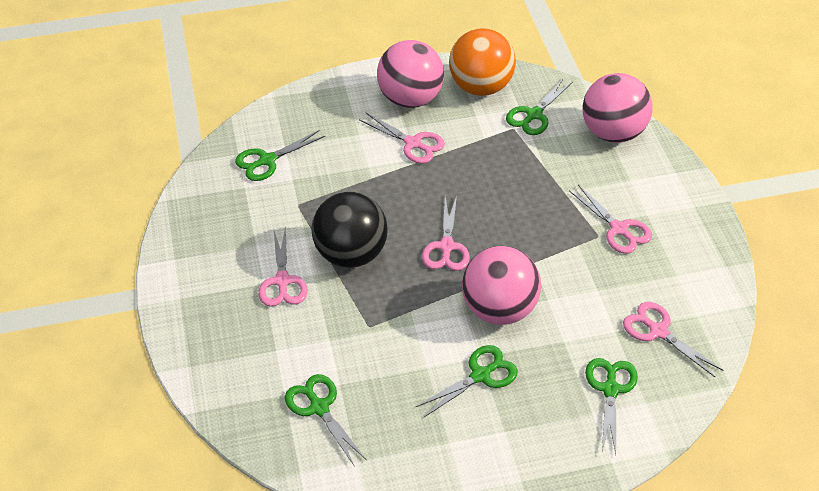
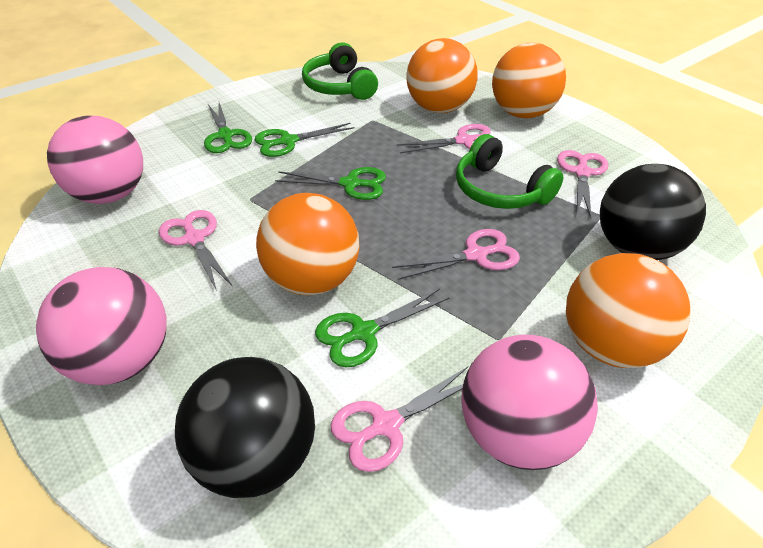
black ball: [311,192,388,268] = 1 -> [175,357,315,498] [600,164,706,260] = 2
green headphones: none = 0 -> [302,43,378,100] [456,134,563,209] = 2
green scissors: [235,130,325,181] [285,374,366,465] [416,345,518,417] [506,79,573,135] [585,358,638,454] = 5 -> [204,103,252,153] [254,123,355,157] [275,167,386,200] [315,289,450,367] = 4
orange ball: [449,28,516,96] = 1 -> [256,193,359,295] [406,38,478,113] [492,43,566,118] [566,253,691,368] = 4

